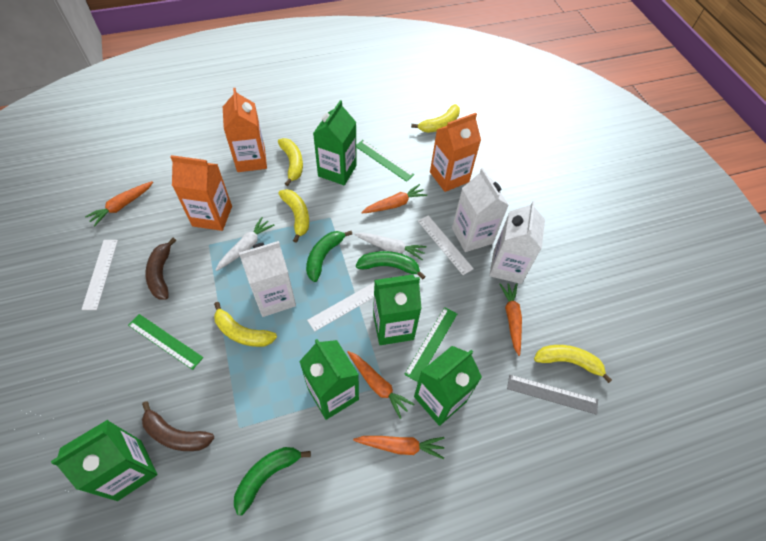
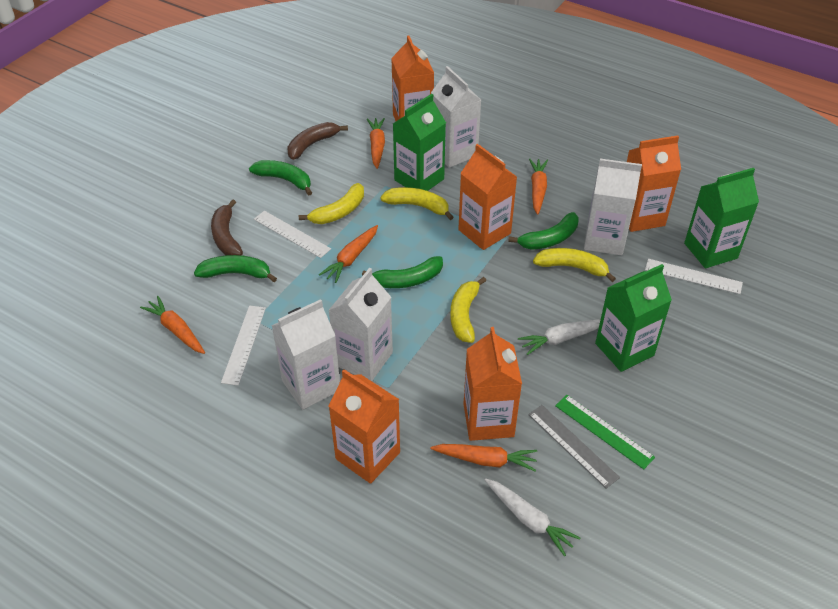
green banana: [234,447,311,515] [306,231,352,282] [356,251,426,279] = 3 -> [194,255,277,282] [249,160,312,196] [362,256,443,288] [508,212,579,250] = 4
green carton: [51,420,157,501] [299,339,359,420] [313,100,357,185] [373,274,422,345] [414,346,482,426] = 5 -> [393,94,446,191] [595,264,672,372] [684,168,759,268] = 3
green ruler: [128,314,204,370] [356,140,414,182] [404,307,457,382] = 3 -> [555,395,655,469] = 1
orange carton: [170,155,232,231] [223,88,267,172] [430,113,481,192] = 3 -> [329,369,400,484] [391,35,434,121] [458,144,517,250] [464,327,522,441] [627,135,681,232] = 5
white carton: [239,241,296,317] [452,168,509,252] [489,201,545,284] = 3 -> [271,299,340,410] [328,268,393,381] [431,66,481,168] [584,159,642,255] = 4
yellow banana: [214,302,277,347] [278,138,303,186] [278,189,309,243] [411,104,460,133] [534,345,612,383] = 5 -> [299,183,364,224] [380,187,454,220] [450,277,486,343] [533,248,616,282] = 4

